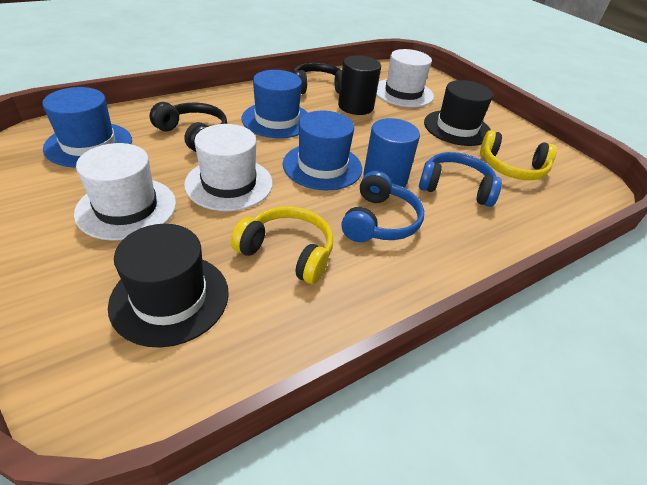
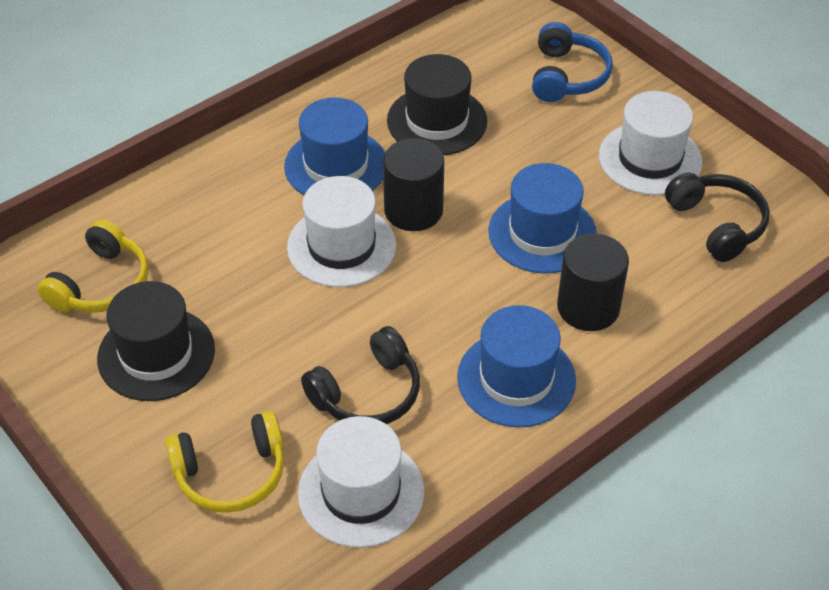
black cylinder: [338,55,381,115] = 1 -> [383,138,444,231] [557,234,629,331] = 2
blue cylinder: [363,118,420,187] = 1 -> none = 0
blue headphones: [341,171,424,242] [419,152,502,207] = 2 -> [532,22,613,102] = 1

